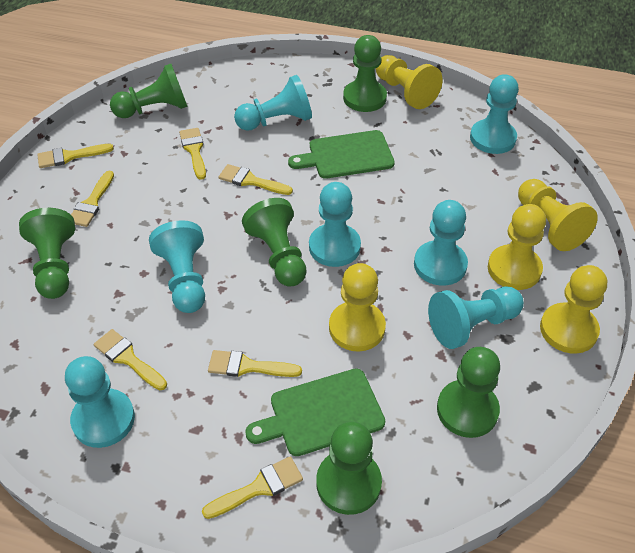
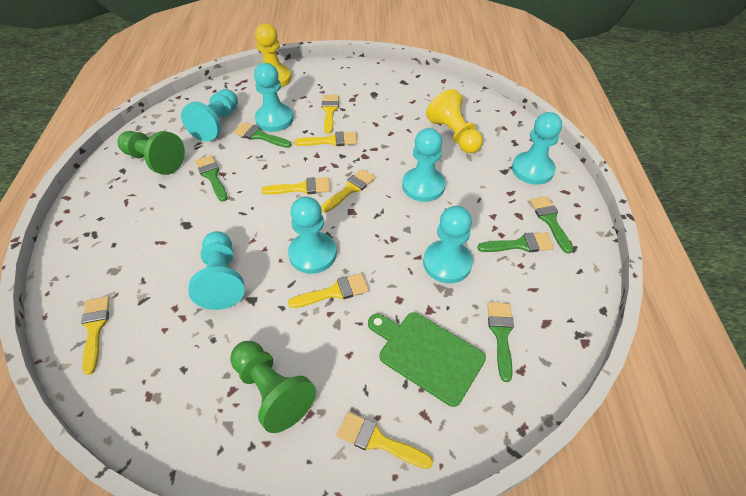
green brush: none = 0 -> [195,155,228,202] [234,122,292,148] [477,232,554,252] [487,302,514,382] [530,196,573,253] = 5
green cutting board: [245,368,385,456] [288,130,395,179] = 2 -> [368,312,486,407] = 1
green pawn: [19,208,75,299] [110,64,188,118] [242,198,307,286] [316,421,382,515] [343,35,387,112] [437,347,500,438] = 6 -> [118,131,185,175] [230,341,316,433] = 2
yellow pawn: [329,263,386,352] [376,55,443,109] [488,204,546,290] [518,179,598,251] [540,265,607,354] = 5 -> [255,23,291,87] [426,89,483,153] = 2

